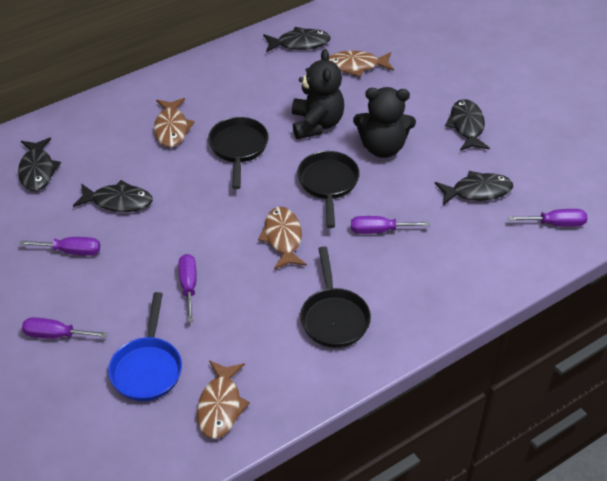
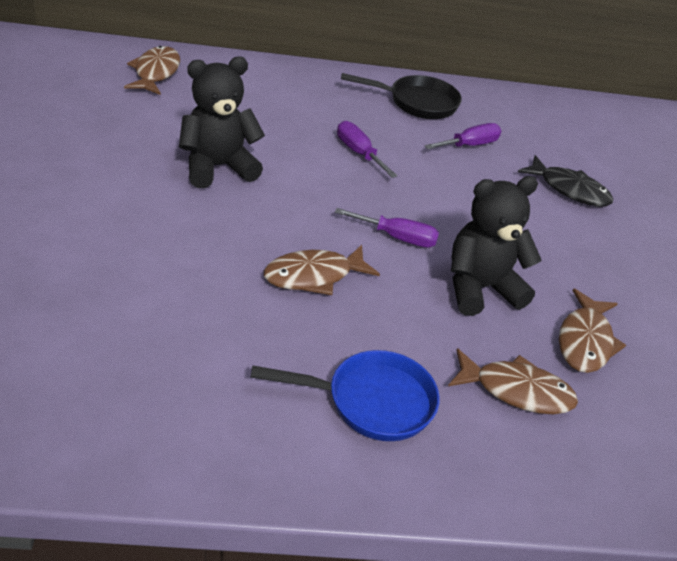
black fish: [18,138,61,191] [73,180,153,212] [263,27,331,52] [435,171,513,205] [445,99,490,151] = 5 -> [518,155,613,207] = 1
black pan: [208,117,269,189] [297,151,360,228] [300,246,371,348] = 3 -> [341,73,462,119] = 1
purple screwdriver: [20,237,100,256] [22,317,108,339] [179,254,197,322] [351,216,430,234] [508,209,587,227] = 5 -> [335,208,439,247] [337,121,397,178] [425,123,501,149] = 3

